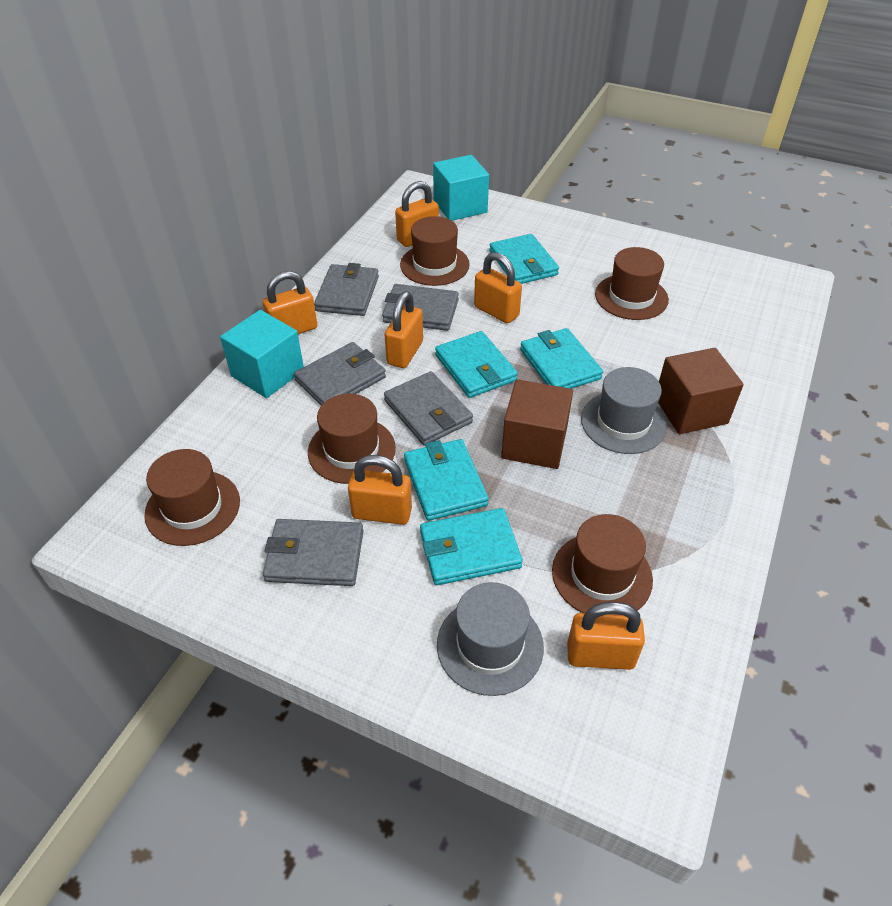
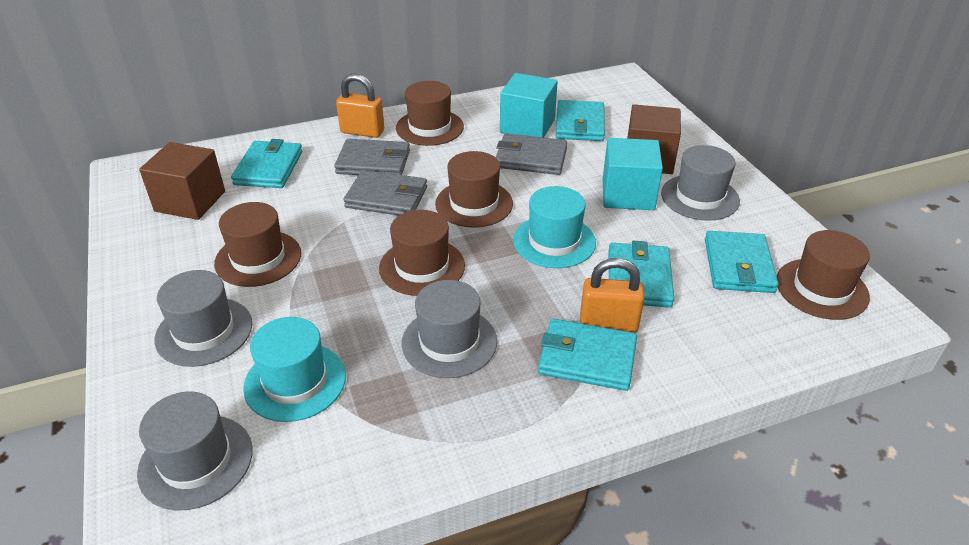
grey hat: [437,582,544,696] [581,367,667,454] = 2 -> [137,392,253,510] [155,270,252,367] [402,280,497,378] [661,145,740,221] = 4
grey wallet: [263,519,363,586] [294,342,386,406] [314,263,379,316] [382,284,459,331] [384,371,473,446] = 5 -> [334,139,410,175] [344,170,427,216] [496,134,567,175] = 3
orange padlock: [262,271,317,334] [348,455,412,525] [385,291,423,368] [395,181,439,247] [474,252,522,324] [567,602,645,670] = 6 -> [336,74,384,138] [580,258,645,333] = 2
turquoise hat: none = 0 -> [243,317,346,422] [513,186,596,268] = 2

